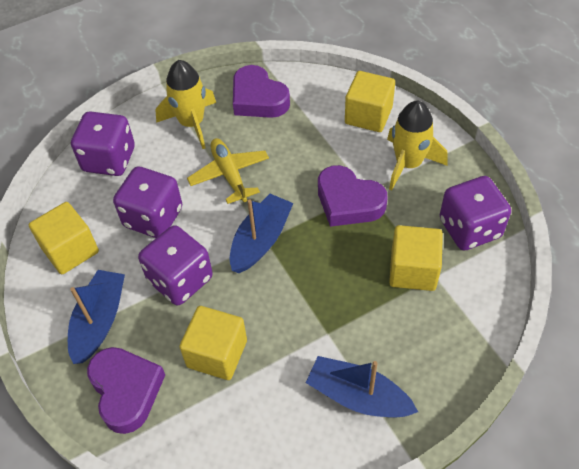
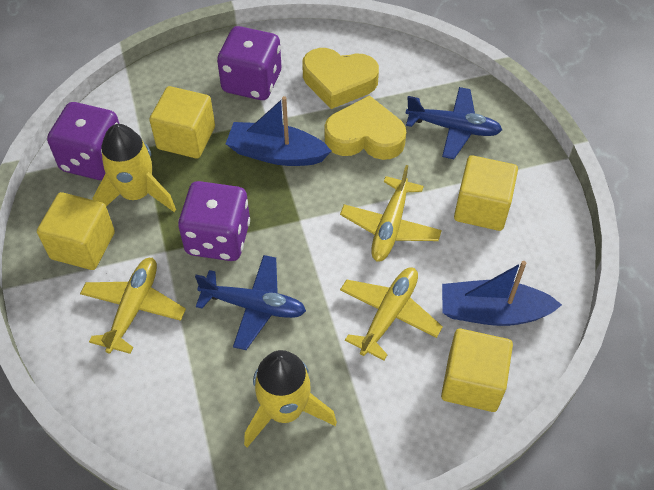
blue boat: [68,270,125,364] [229,194,293,273] [305,356,418,418] = 3 -> [226,96,331,166] [442,261,562,326] = 2
blue plane: none = 0 -> [195,255,306,350] [406,87,502,159] = 2
purple dice: [71,111,135,176] [113,166,182,238] [138,225,213,305] [440,176,511,250] = 4 -> [47,102,119,180] [178,181,250,261] [217,26,281,100] = 3
purple heart: [87,347,165,434] [233,65,290,118] [318,165,388,227] = 3 -> none = 0
yellow heart: none = 0 -> [302,48,379,109] [325,95,406,160] = 2
yellow plane: [187,138,269,204] = 1 -> [80,258,186,354] [340,165,442,262] [340,267,443,360] = 3

